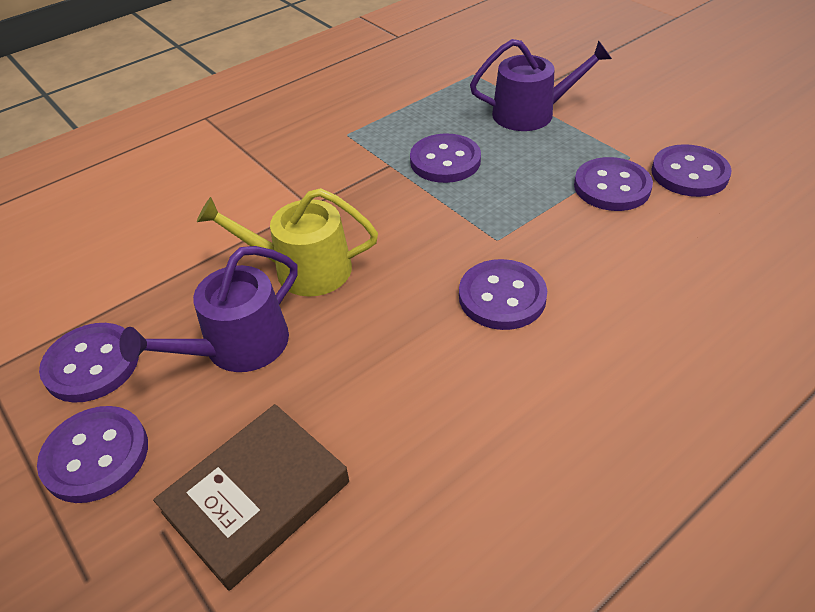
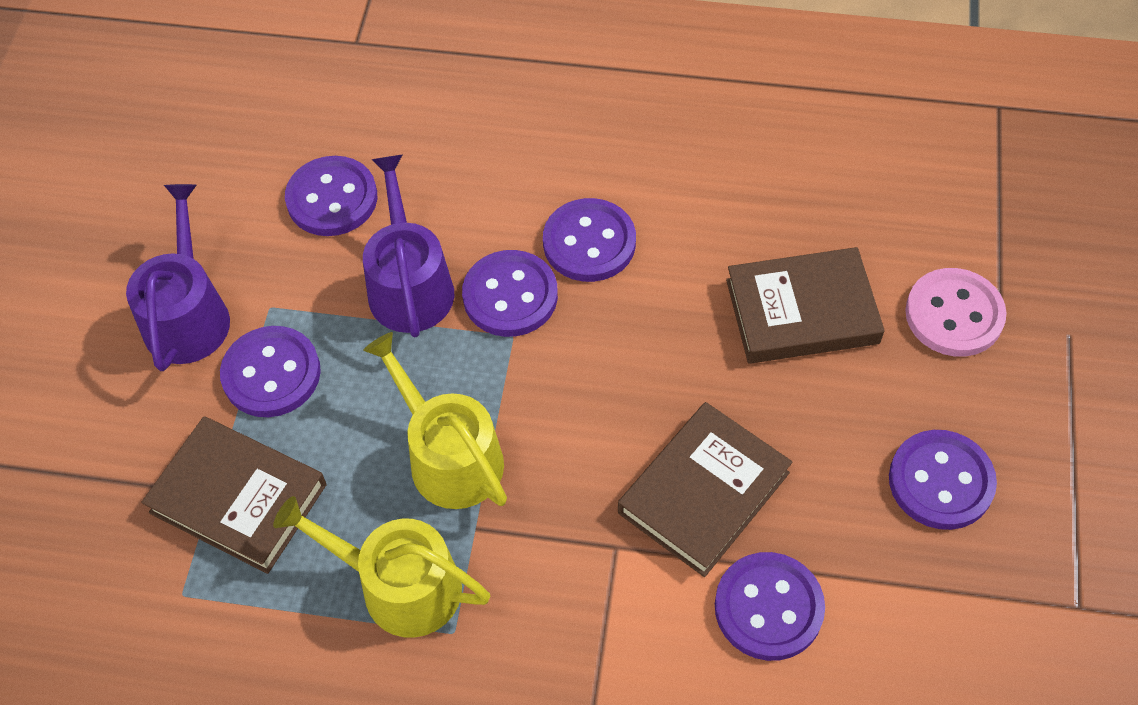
brown book: [153,404,349,591] = 1 -> [141,416,327,574] [618,402,792,577] [726,247,885,364] = 3
pink button: none = 0 -> [905,268,1007,357] = 1
yellow watering can: [197,188,378,297] = 1 -> [273,496,490,638] [363,332,507,509] = 2

